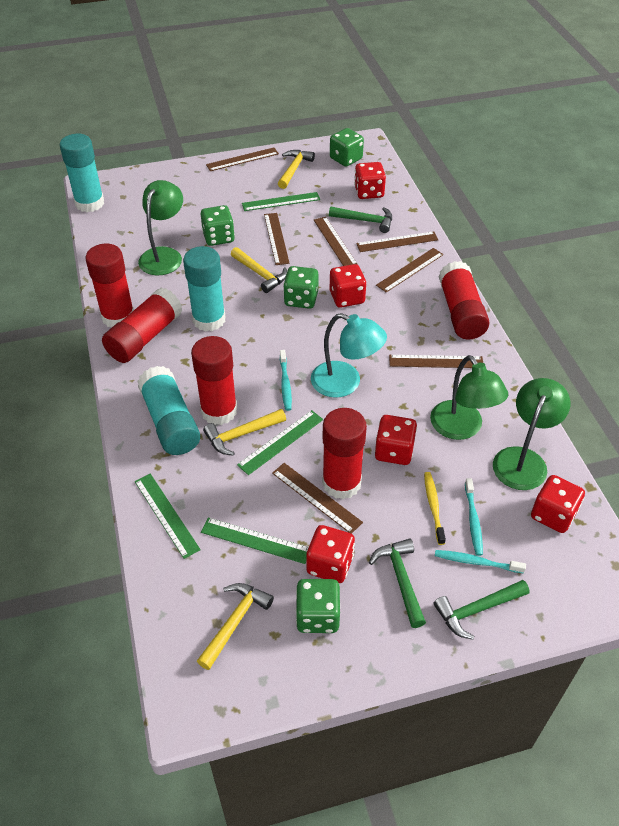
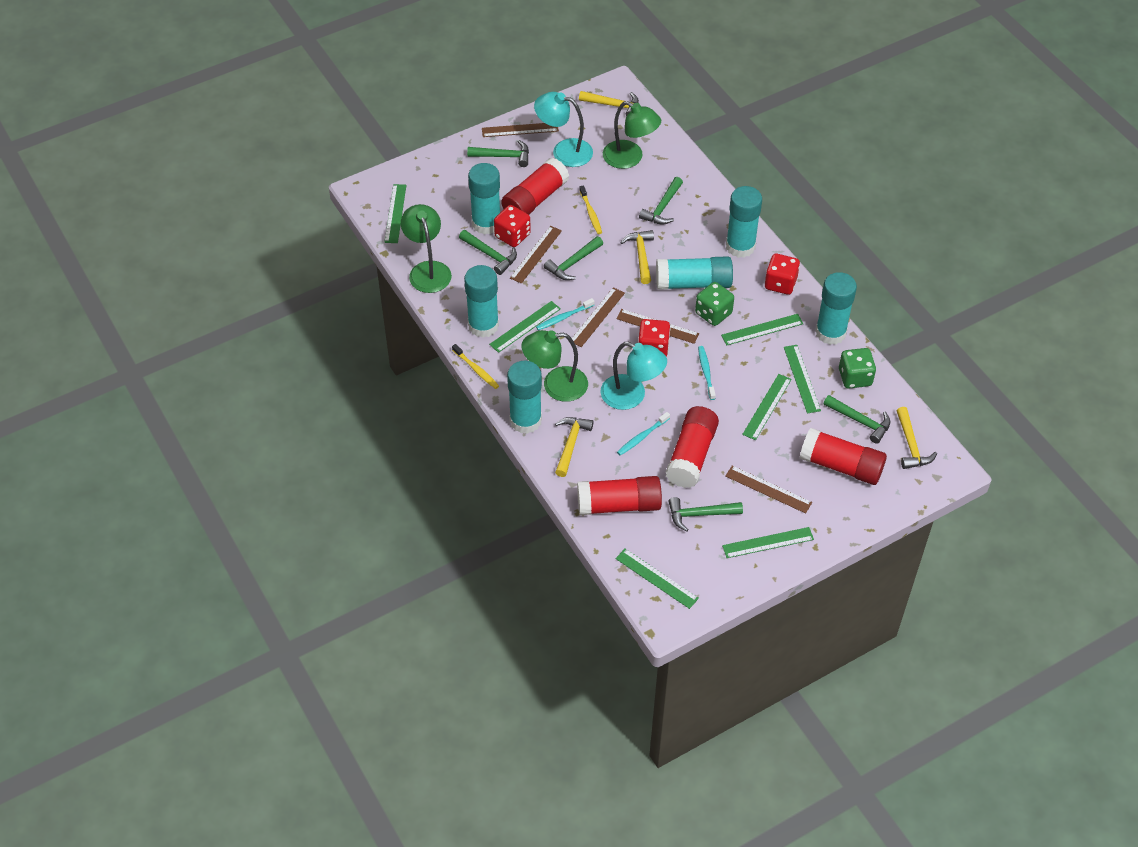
brown ruler: [206,147,279,171] [264,213,290,265] [272,463,363,534] [314,217,358,266] [356,231,438,252] [376,248,444,293] [389,355,483,368] = 7 -> [482,123,559,137] [510,226,562,284] [572,287,625,347] [616,309,699,344] [725,466,812,513] = 5
green dice: [201,205,235,246] [283,266,318,309] [296,579,340,633] [330,128,364,167] = 4 -> [695,282,734,326] [839,348,876,389] = 2
green hammer: [329,206,392,233] [369,539,426,628] [433,580,530,640] = 3 -> [459,230,517,275] [467,140,529,167] [544,236,603,280] [639,177,683,225] [669,497,743,532] [823,395,891,444] = 6
green ruler: [135,474,201,559] [201,517,309,564] [237,410,323,475] [242,192,320,211] = 4 -> [384,184,406,243] [489,301,561,353] [615,549,699,609] [721,314,803,345] [722,527,814,558] [742,374,792,440] [784,345,821,413] = 7
red dice: [306,525,355,583] [330,264,366,308] [354,162,386,199] [375,415,417,465] [531,475,585,533] = 5 -> [494,205,531,247] [638,319,670,357] [765,253,800,295] = 3
red glue stick: [85,244,134,327] [102,288,182,363] [191,336,237,425] [322,408,367,500] [438,261,489,340] = 5 -> [501,158,569,215] [577,476,662,515] [666,406,719,488] [800,428,887,485] = 4
turquoise glue stick: [60,134,104,212] [137,366,200,455] [183,246,226,332] = 3 -> [464,265,499,338] [468,163,500,235] [507,361,542,434] [656,256,733,290] [726,186,762,258] [815,272,857,345] = 6
turquoise lamp: [311,313,387,398] = 1 -> [534,92,593,167] [600,342,667,410] = 2
yellow toothbrush: [424,472,446,545] = 1 -> [452,344,499,389] [579,185,602,234] = 2

